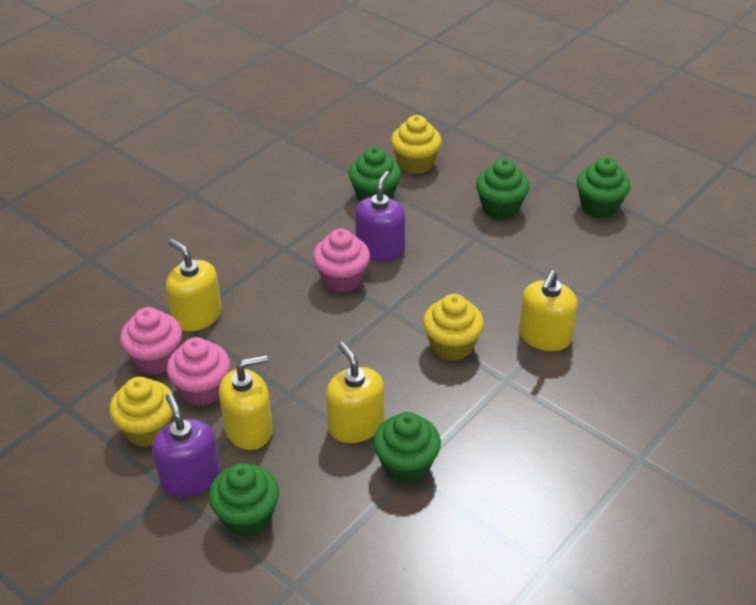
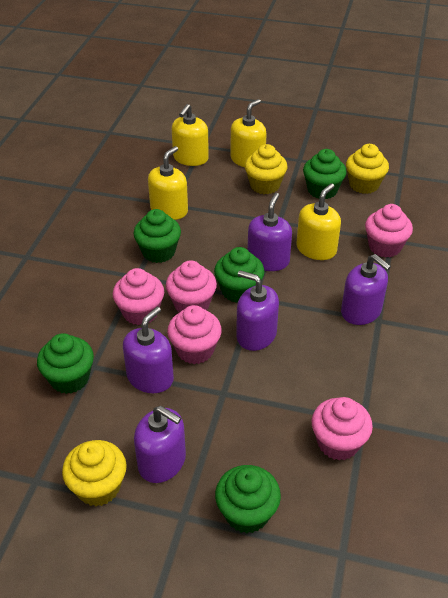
pink cupcake: [120,307,182,375] [167,337,230,406] [313,229,370,293] = 3 -> [113,268,164,325] [166,260,217,313] [167,305,222,364] [312,397,373,460] [365,204,413,257] = 5
purple soap dispenser: [152,393,220,497] [355,171,405,262] = 2 -> [123,307,174,393] [134,406,186,483] [236,270,279,351] [247,193,292,271] [341,254,391,325] = 5

